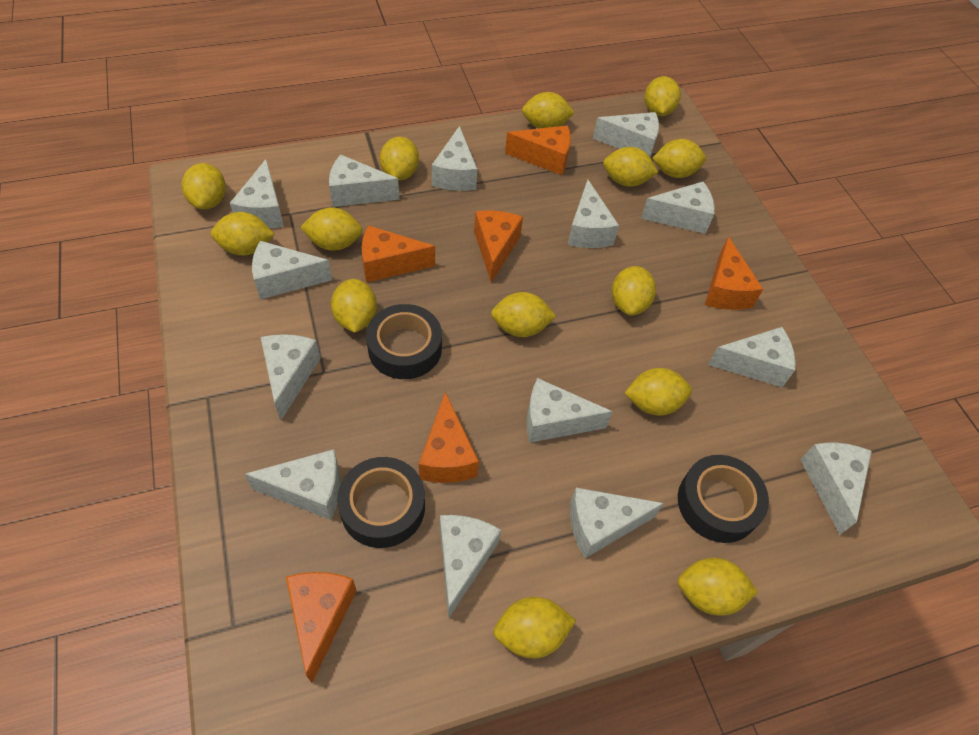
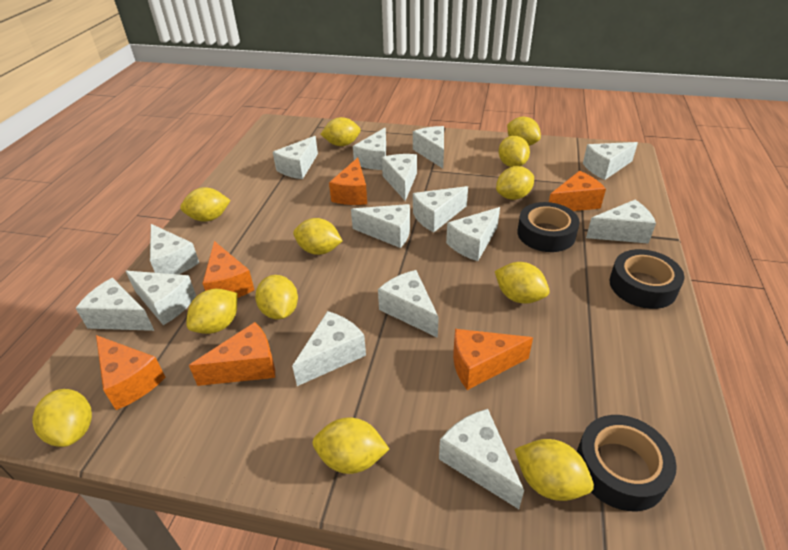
white cheese: [230,159,284,228] [245,449,340,520] [252,241,332,299] [261,334,320,420] [329,155,399,207] [432,126,477,191] [440,515,501,619] [526,378,613,443] [568,180,619,248] [570,488,664,558] [593,112,659,157] [641,182,715,234] [708,327,796,387] [800,443,872,535] = 14 -> [76,278,154,331] [126,271,196,325] [150,224,199,275] [273,136,318,179] [292,311,366,386] [351,204,410,248] [353,128,386,170] [378,270,439,338] [382,154,417,201] [413,126,444,168] [413,186,468,232] [439,409,524,509] [446,207,500,261] [583,142,638,180] [586,200,656,244] = 15
yellow lemon: [182,163,226,209] [211,212,274,256] [300,207,362,251] [331,279,377,333] [380,137,419,180] [491,292,556,337] [493,597,576,658] [522,92,575,129] [603,147,658,187] [612,266,656,316] [624,368,692,416] [644,76,681,116] [652,139,706,178] [678,558,758,616] = 14 -> [32,389,92,447] [180,187,231,222] [186,289,238,334] [255,275,298,319] [293,218,342,255] [313,418,389,474] [320,117,361,146] [495,262,550,304] [496,166,534,200] [499,136,530,167] [507,117,541,146] [515,439,594,501] = 12

